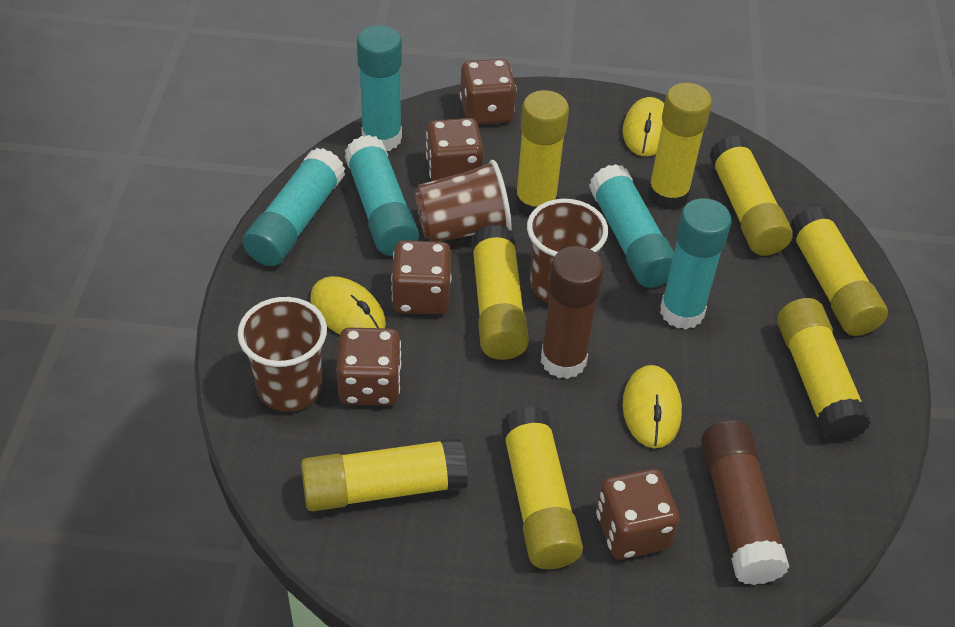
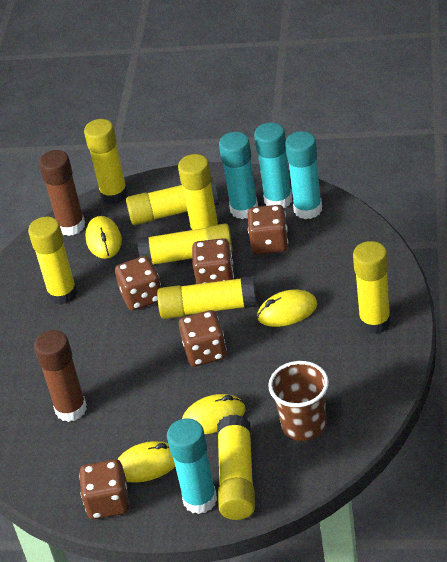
brown cup: [237,297,327,412] [414,160,511,242] [527,199,608,304] = 3 -> [268,361,329,441] = 1
turquoise glue stick: [243,148,345,266] [345,135,419,256] [357,25,402,151] [589,164,674,288] [660,198,732,329] = 5 -> [167,418,217,514] [219,132,258,219] [254,122,292,208] [285,131,322,219] = 4
yellow mouse: [310,276,386,334] [623,97,664,156] [623,365,682,448] = 3 -> [85,216,122,259] [117,441,175,483] [182,394,246,434] [257,289,317,327] = 4

